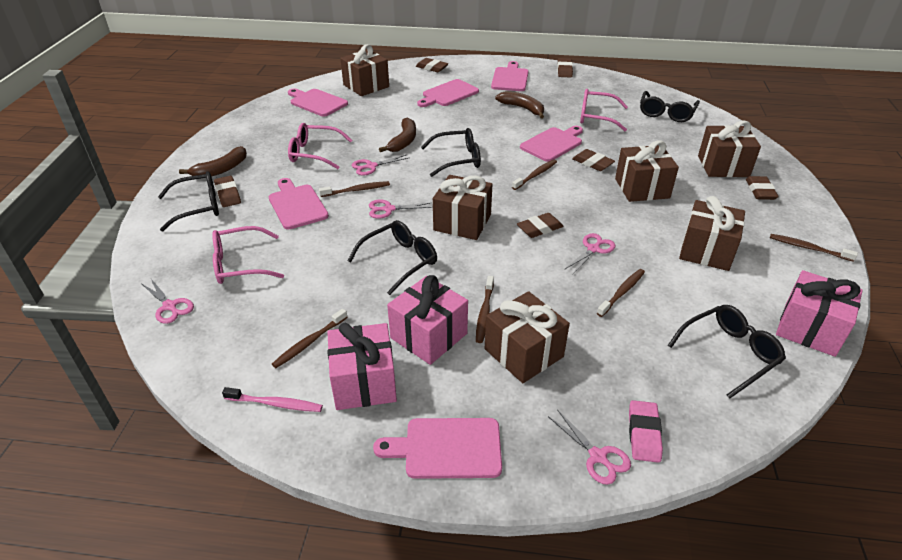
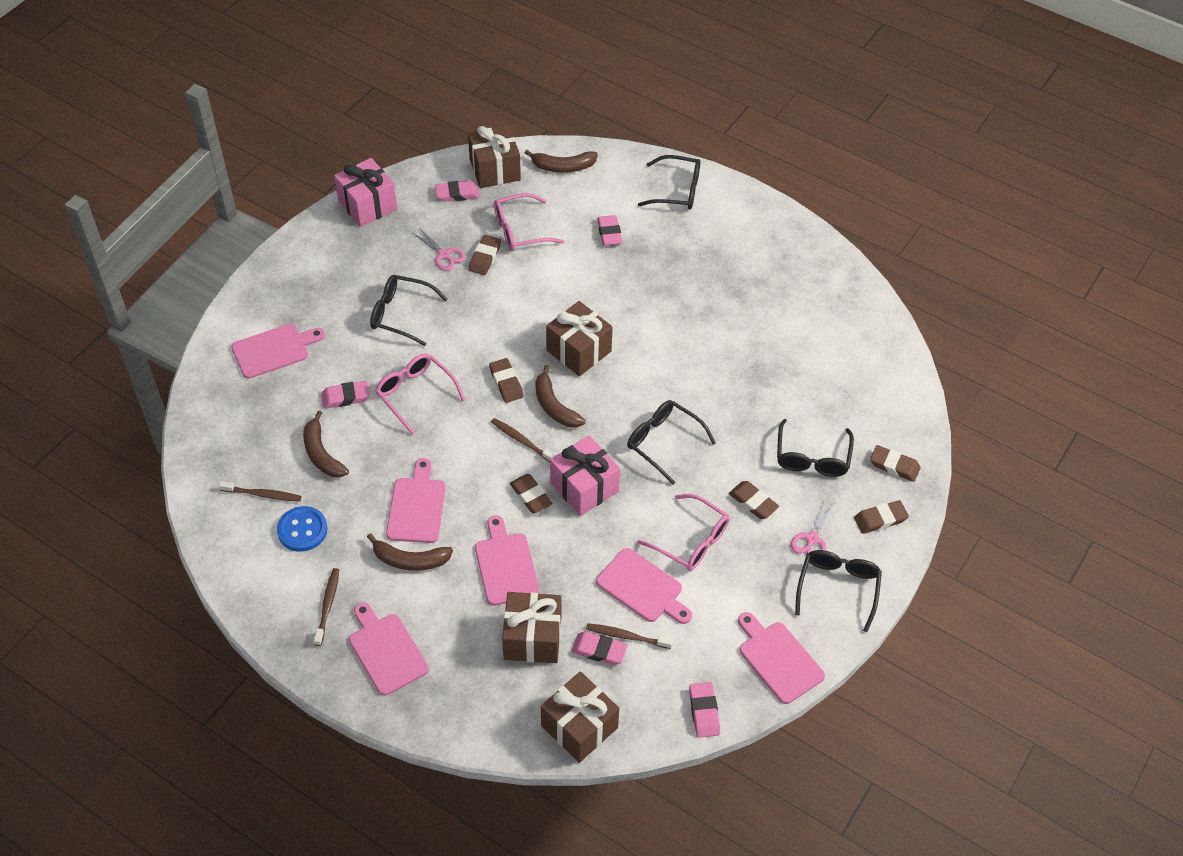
blue button: none = 0 -> [277,506,328,552] = 1
brown banana: [179,146,247,177] [379,118,416,152] [495,91,544,118] = 3 -> [303,411,349,478] [367,533,453,571] [525,150,598,173] [535,365,586,428] = 4
brown gift: [340,44,389,96] [433,175,493,240] [485,291,570,383] [615,141,679,202] [679,196,745,271] [698,121,761,177] = 6 -> [468,125,521,188] [502,592,561,663] [541,671,619,763] [546,301,613,376] = 4
brown toothbrush: [272,309,348,368] [319,181,390,197] [476,276,494,343] [512,160,557,190] [597,269,645,317] [770,234,858,262] = 6 -> [219,481,302,502] [314,568,339,646] [491,418,556,462] [586,623,673,649] = 4
pink eraser: [629,400,663,463] = 1 -> [321,381,370,408] [435,181,480,202] [571,632,628,665] [597,215,622,246] [689,682,720,738] = 5
pink gift: [327,323,397,410] [387,275,468,365] [776,270,863,357] = 3 -> [334,158,397,227] [550,435,620,516] = 2
pink scissors: [142,279,194,324] [352,154,408,175] [369,200,433,219] [548,409,631,485] [564,233,616,274] = 5 -> [413,228,465,271] [791,499,833,553] = 2
pink toothbrush: [222,387,323,412] = 1 -> none = 0

